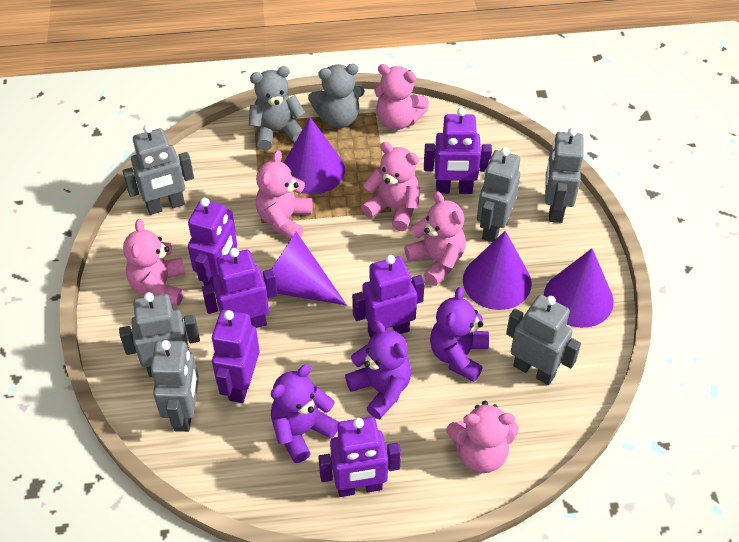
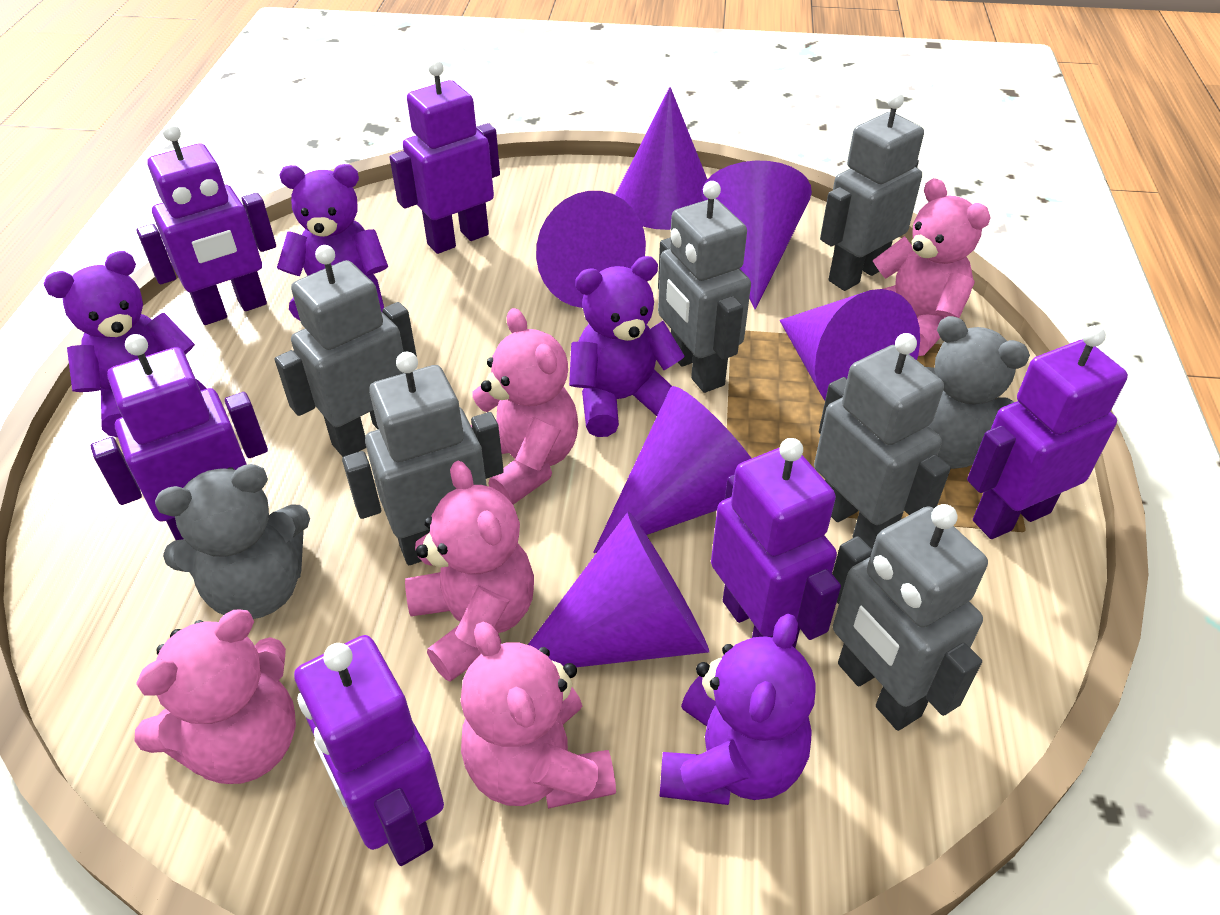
pink teddy bear: [123,219,186,306] [256,150,313,239] [361,142,420,231] [375,64,429,130] [404,191,466,286] [447,401,519,473] = 6 -> [135,609,296,784] [405,461,534,682] [461,622,616,809] [471,308,578,505] [873,178,991,356] = 5
purple cone: [272,232,347,306] [284,117,345,194] [463,231,532,310] [544,249,614,328] = 4 -> [528,511,709,667] [536,191,646,308] [593,386,752,553] [615,87,707,230] [701,161,812,309] [780,289,920,400] = 6
purple teddy bear: [271,364,339,463] [345,321,411,419] [430,287,489,382] = 3 -> [43,251,206,437] [277,164,388,321] [569,256,685,437] [660,614,816,805] = 4

